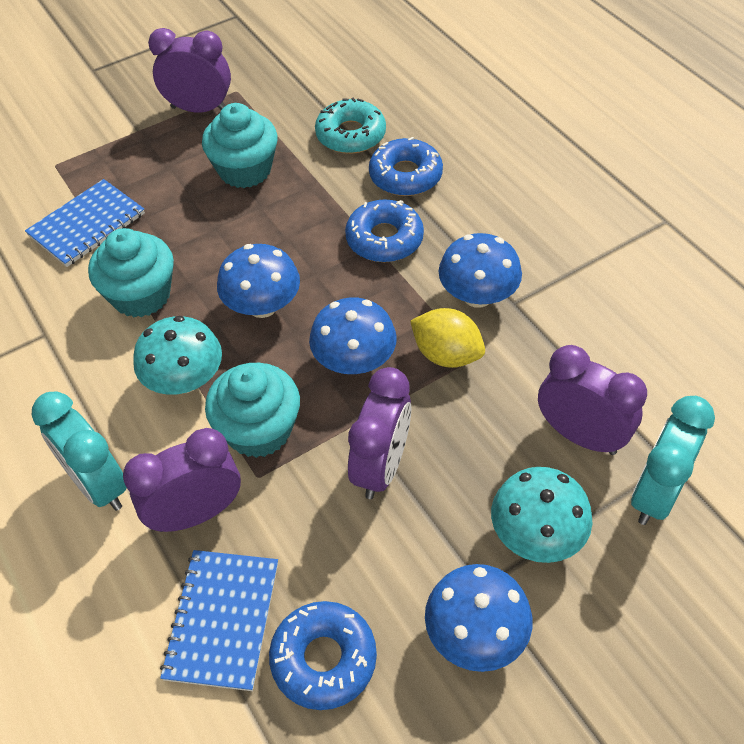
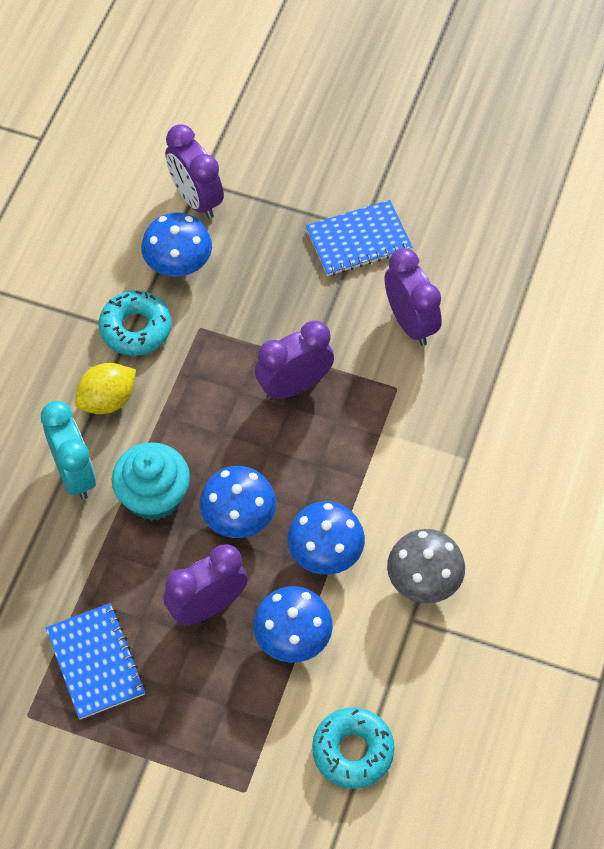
blue donut: [269,601,377,710] [345,199,424,262] [369,137,443,196] = 3 -> none = 0
grey mushroom: none = 0 -> [387,529,465,603] = 1
turquoise clock: [32,391,127,511] [631,396,715,525] = 2 -> [41,401,96,500] = 1
turquoise cupcake: [88,228,174,317] [202,103,278,188] [205,363,300,458] = 3 -> [112,442,190,521] = 1
turquoise donut: [315,98,386,154] = 1 -> [99,290,172,356] [312,707,395,789] = 2
turquoise mushroom: [133,316,222,395] [491,467,592,563] = 2 -> none = 0

